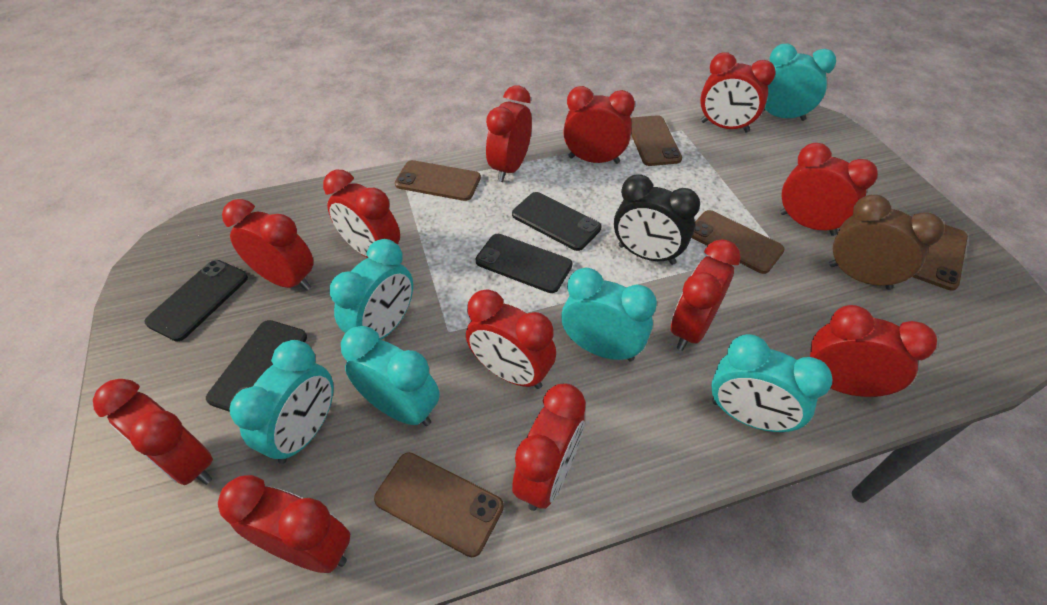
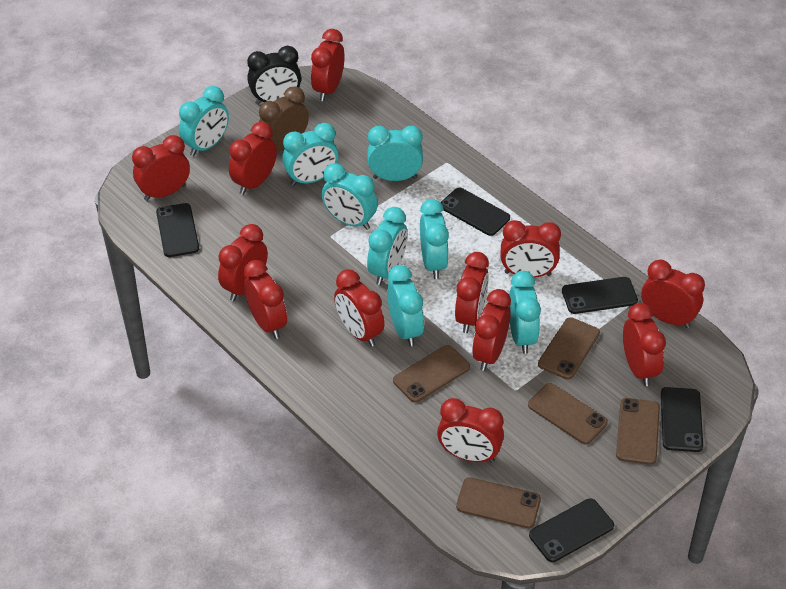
black phone: [144,260,248,342] [206,320,307,412] [475,234,572,293] [512,192,602,251] = 4 -> [156,203,199,257] [440,188,510,236] [529,498,614,562] [562,277,638,314] [661,387,703,452] = 5
turquoise clock: [230,340,334,464] [330,239,413,340] [341,326,440,426] [561,268,657,361] [711,334,832,433] [764,44,836,121] = 6 -> [179,86,229,156] [282,123,338,186] [322,163,378,230] [367,207,407,285] [368,126,423,181] [387,265,424,347] [420,199,449,279] [509,271,541,354] = 8

